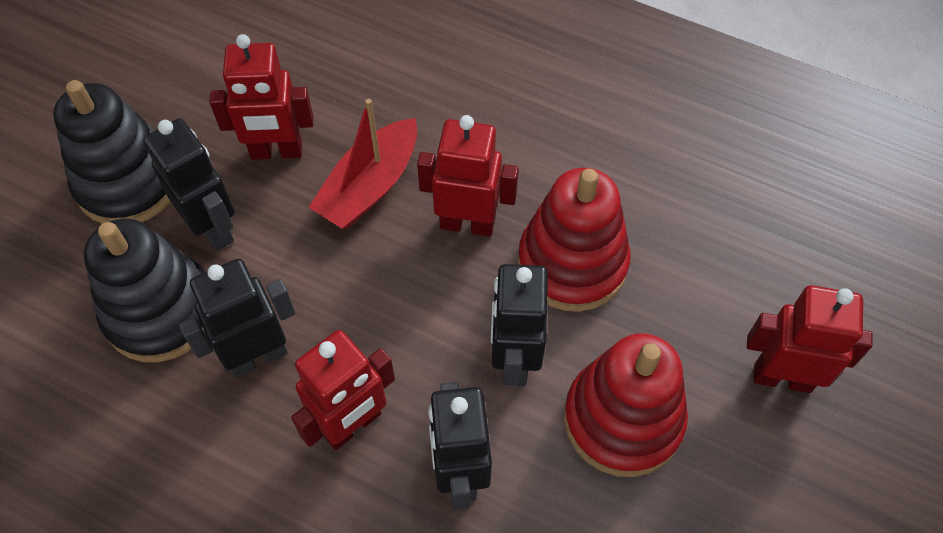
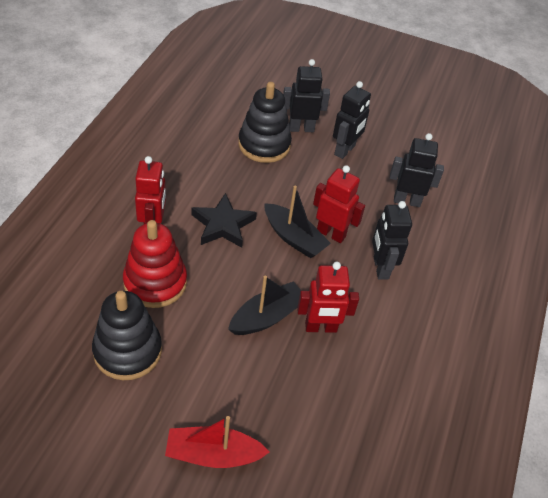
black boat: none = 0 -> [228,276,301,335] [264,186,331,258] = 2
black star: none = 0 -> [191,193,257,248] = 1
red robot: [209,34,314,160] [291,330,395,450] [417,115,519,237] [747,285,873,393] = 4 -> [135,156,166,224] [297,262,359,333] [313,165,365,243] = 3
red stacking toy: [518,168,631,312] [564,333,688,477] = 2 -> [123,220,187,308] = 1

